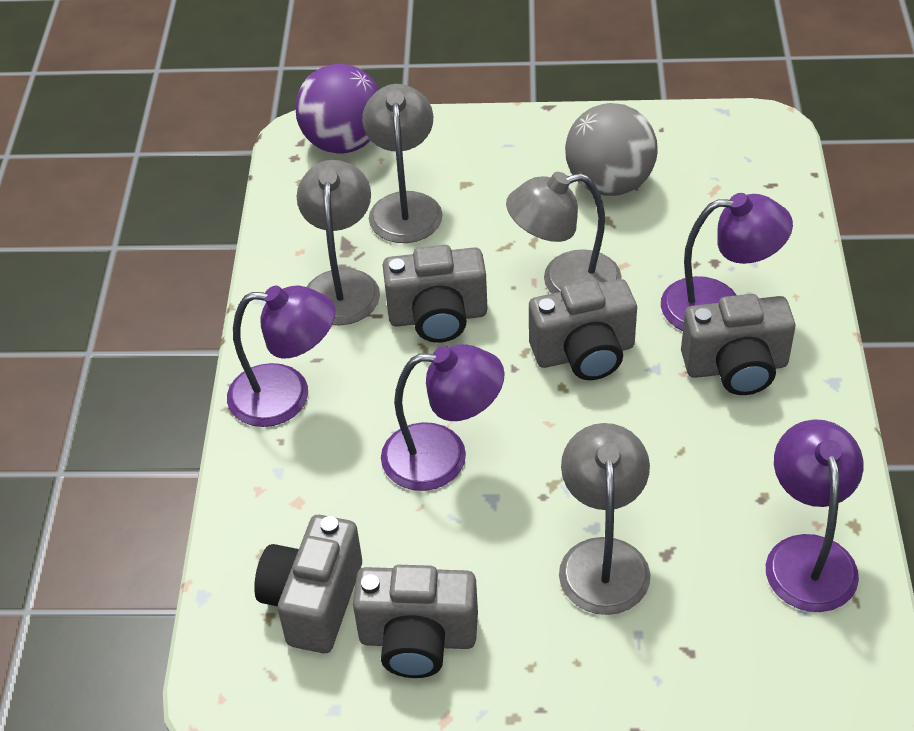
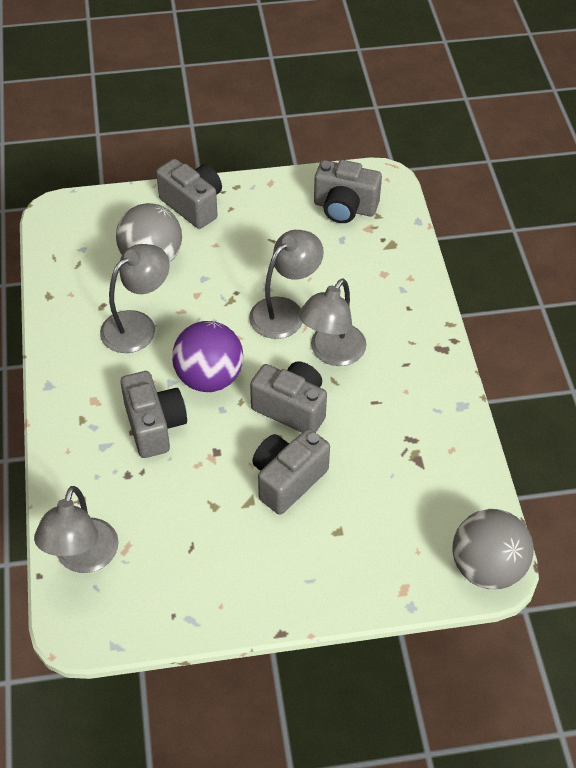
grey ball: [565,103,657,196] = 1 -> [116,203,182,263] [453,509,533,589] = 2
purple lamp: [227,285,335,427] [381,344,505,491] [661,193,793,331] [766,419,863,612] = 4 -> none = 0

